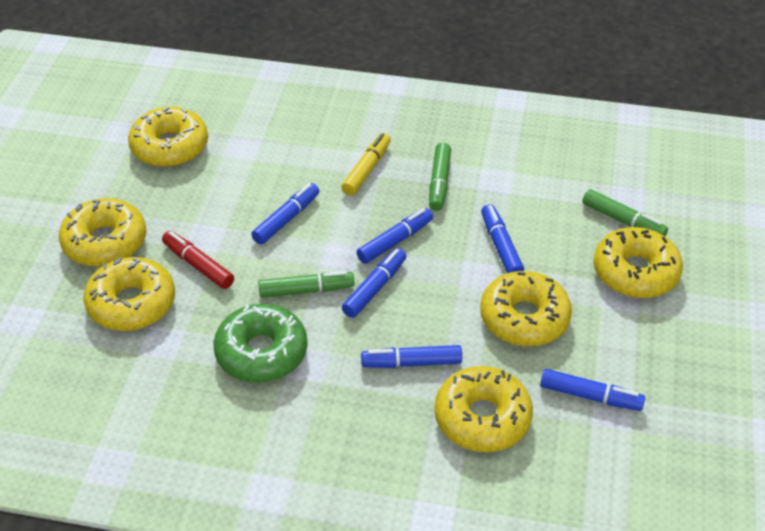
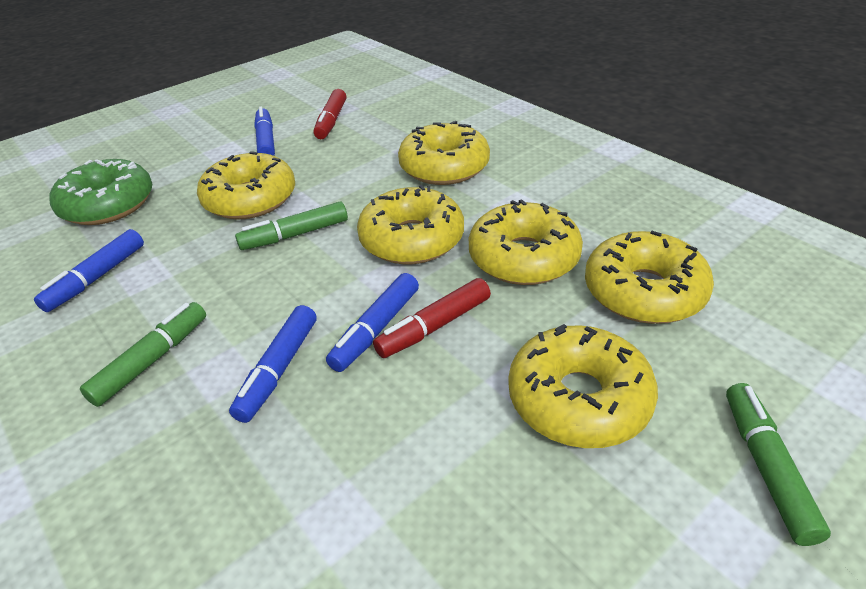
blue marker: [251,183,319,244] [342,248,407,318] [356,208,433,264] [361,345,462,368] [481,204,524,273] [540,369,645,411] = 6 -> [34,229,144,312] [229,305,317,423] [254,107,275,156] [326,273,419,372] = 4
red marker: [162,231,234,289] = 1 -> [313,89,346,139] [373,278,491,358] = 2
yellow marker: [341,133,391,196] = 1 -> none = 0

